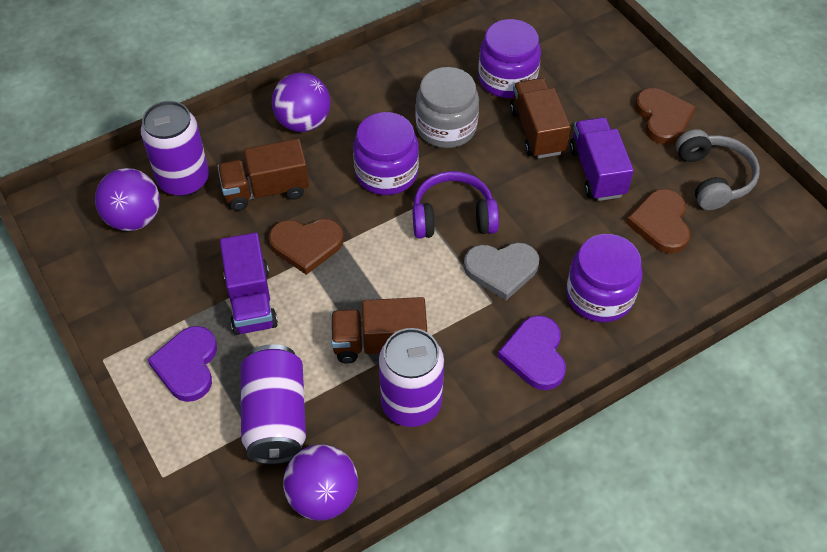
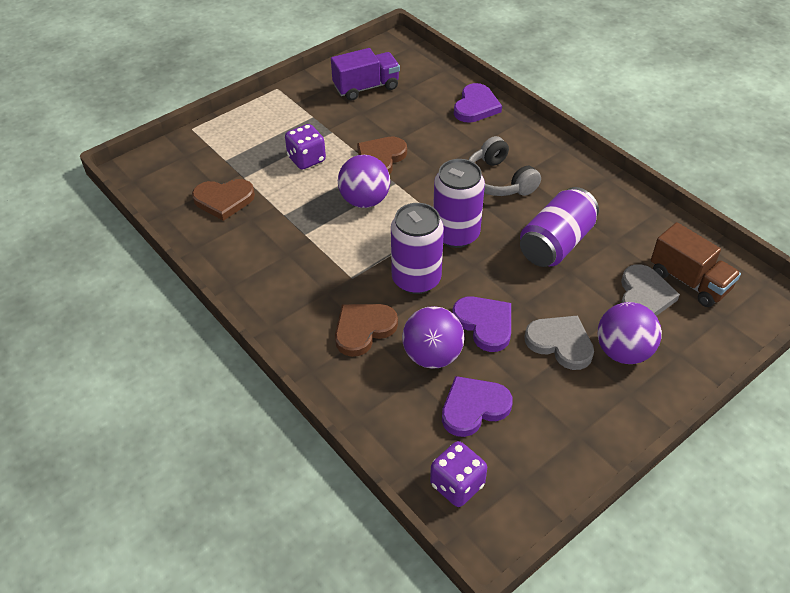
brown truck: [217,139,309,211] [331,297,427,364] [510,78,571,158] = 3 -> [651,222,741,307] = 1
grey heart: [464,243,539,300] = 1 -> [524,316,594,370] [621,264,680,316] = 2
grey jar: [416,67,479,148] = 1 -> none = 0
purple dice: none = 0 -> [285,124,326,170] [430,441,487,507] = 2
purple headphones: [413,171,499,238] = 1 -> none = 0
purple heart: [147,326,217,402] [498,315,566,390] = 2 -> [442,376,513,437] [452,296,511,352] [454,83,502,123] = 3
purple jar: [353,112,419,195] [478,19,541,98] [566,234,642,322] = 3 -> none = 0
purple truck: [220,233,278,335] [570,117,634,201] = 2 -> [331,48,400,100] = 1

